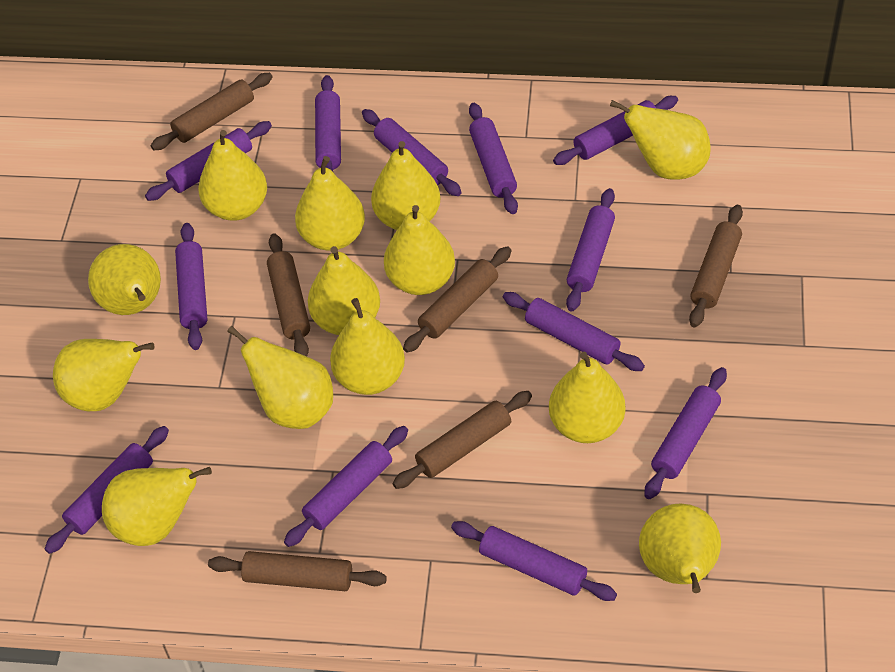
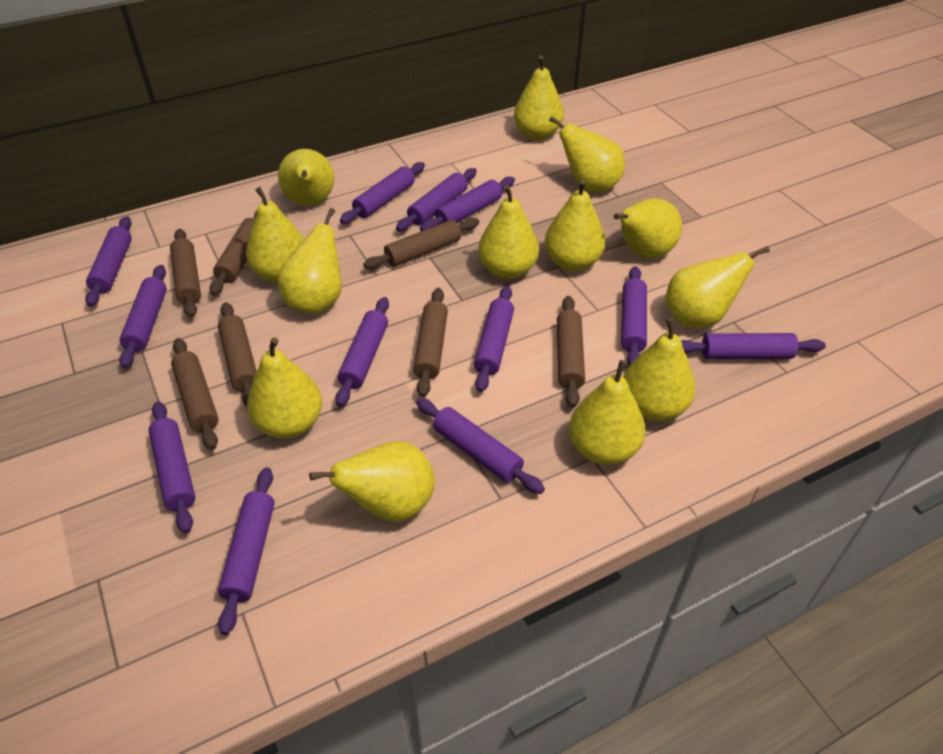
brown rolling pin: [151,73,272,150] [208,551,387,591] [267,233,310,356] [393,391,532,489] [403,246,511,353] [689,205,743,327] = 6 -> [170,229,201,318] [171,338,219,450] [209,211,257,295] [218,302,257,406] [363,218,479,269] [413,288,448,397] [557,296,585,408] = 7

